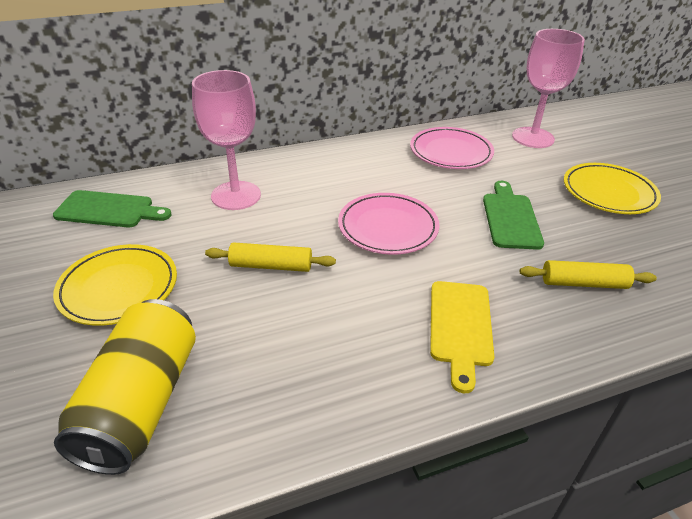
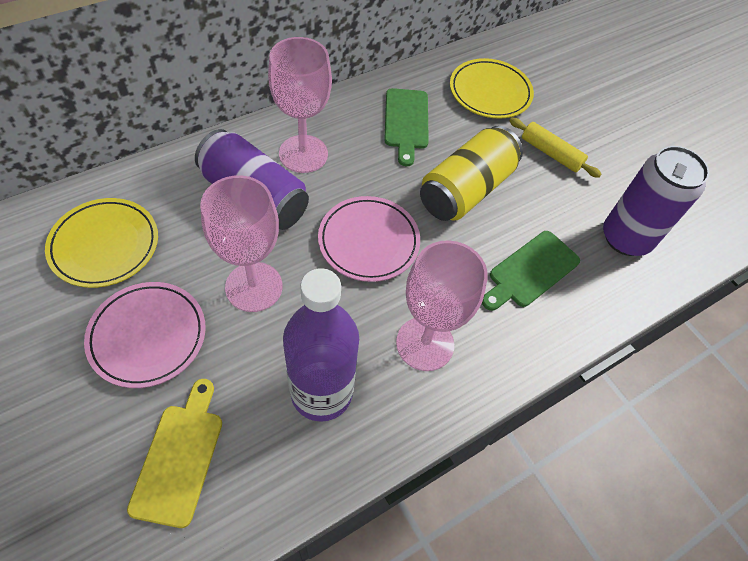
pink goblet: [192,70,261,210] [512,29,585,148] = 2 -> [200,175,283,312] [268,37,332,173] [396,240,488,371] = 3
purple bottle: none = 0 -> [283,268,359,422] = 1
purple can: none = 0 -> [195,129,309,230] [603,146,709,256] = 2
yellow rolling pin: [205,242,336,272] [520,260,657,289] = 2 -> [509,118,602,178] = 1

